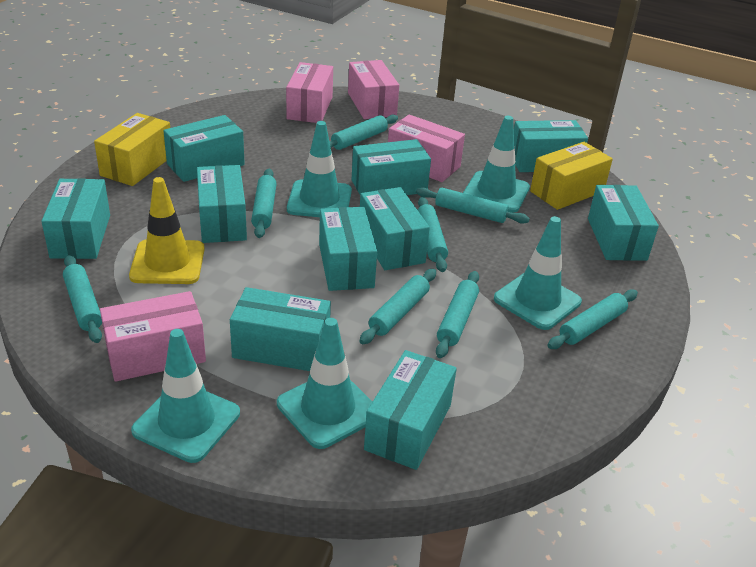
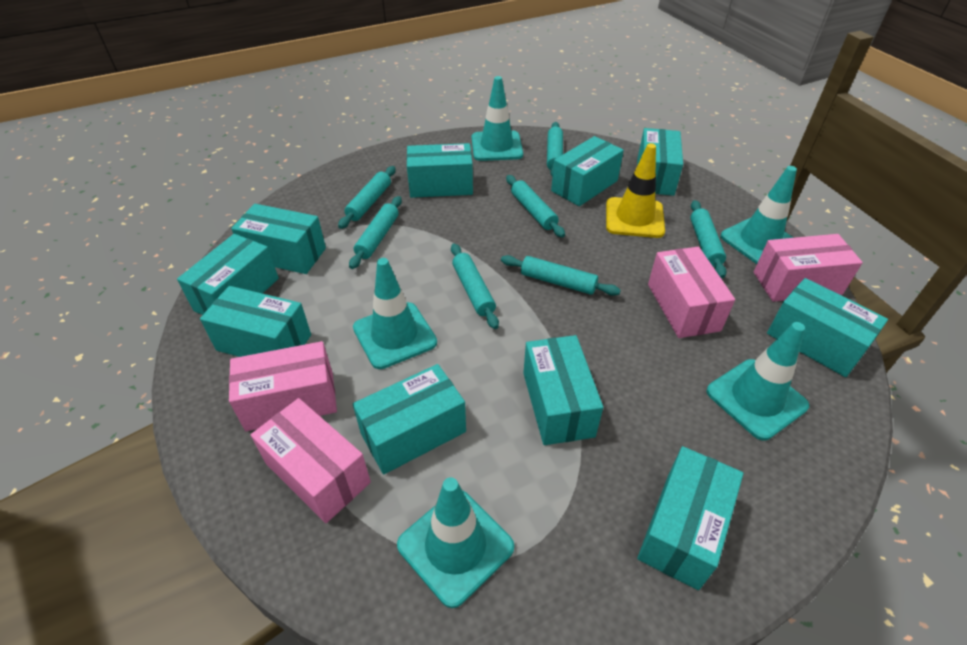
turquoise rolling pin: [63,255,102,343] [251,169,277,238] [329,114,398,150] [359,269,436,345] [416,187,530,224] [418,197,448,272] [436,271,479,358] [547,289,638,349] = 8 -> [338,166,396,229] [349,196,402,269] [451,243,499,329] [501,255,621,296] [506,175,565,238] [547,122,563,177] [690,200,727,278] = 7
yellow box: [94,113,170,186] [530,142,613,210] = 2 -> none = 0

